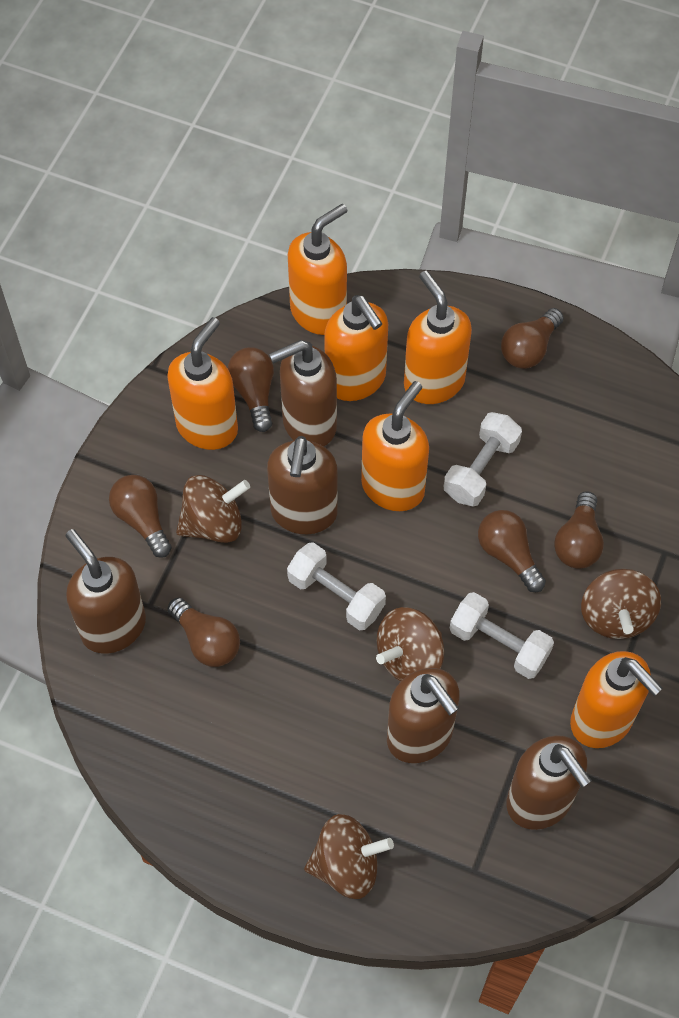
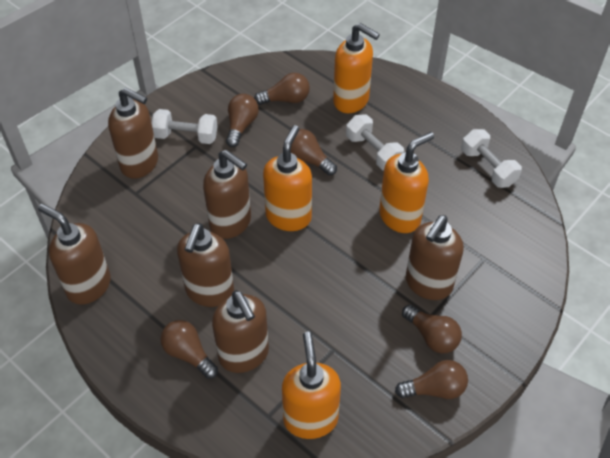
brown soap dispenser: [65,529,146,654] [267,436,338,534] [269,340,337,447] [387,668,460,763] [506,735,592,830] = 5 -> [38,204,111,305] [108,87,158,179] [177,223,234,307] [203,150,251,239] [212,290,269,373] [406,215,464,300] = 6
brown spinning top: [176,475,250,543] [304,814,394,899] [376,607,444,682] [581,569,661,639] = 4 -> none = 0
orange soap dispenser: [167,317,238,450] [288,204,347,335] [324,295,388,401] [361,381,429,511] [404,271,472,404] [570,651,663,748] = 6 -> [263,125,312,231] [282,332,341,439] [333,23,380,113] [379,132,434,233] = 4

